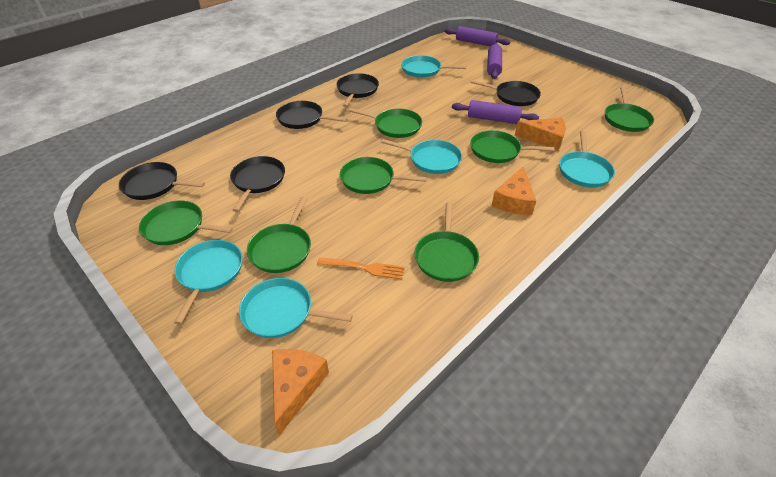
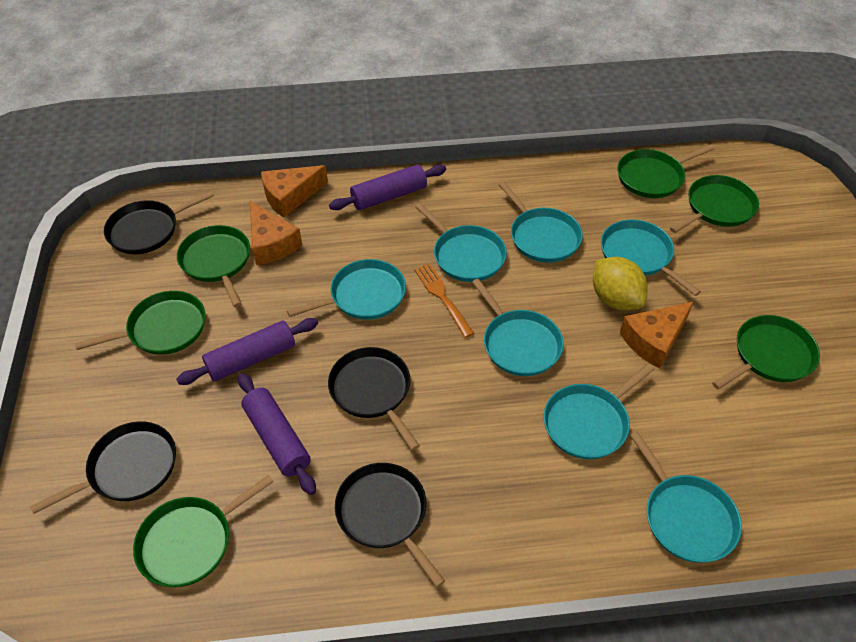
black pan: [119,162,205,200] [230,156,285,212] [276,101,347,129] [336,73,379,107] [470,80,541,106] = 5 -> [30,422,176,514] [104,191,214,254] [328,347,420,451] [335,463,445,587] = 4
green pan: [139,201,233,245] [247,197,311,273] [340,157,427,194] [349,108,422,138] [415,202,479,282] [470,130,555,163] [605,87,654,132] = 7 -> [75,291,205,355] [133,475,273,587] [177,225,250,307] [617,144,715,198] [670,175,759,233] [712,315,820,389] = 6
turquoise pan: [174,240,243,324] [239,278,353,338] [381,139,462,174] [401,55,466,78] [559,131,615,188] = 5 -> [287,259,406,320] [415,203,507,282] [472,279,564,376] [499,182,583,263] [544,364,654,459] [601,220,701,296] [630,432,742,563] = 7
yellow lemon: none = 0 -> [593,257,648,310] = 1

